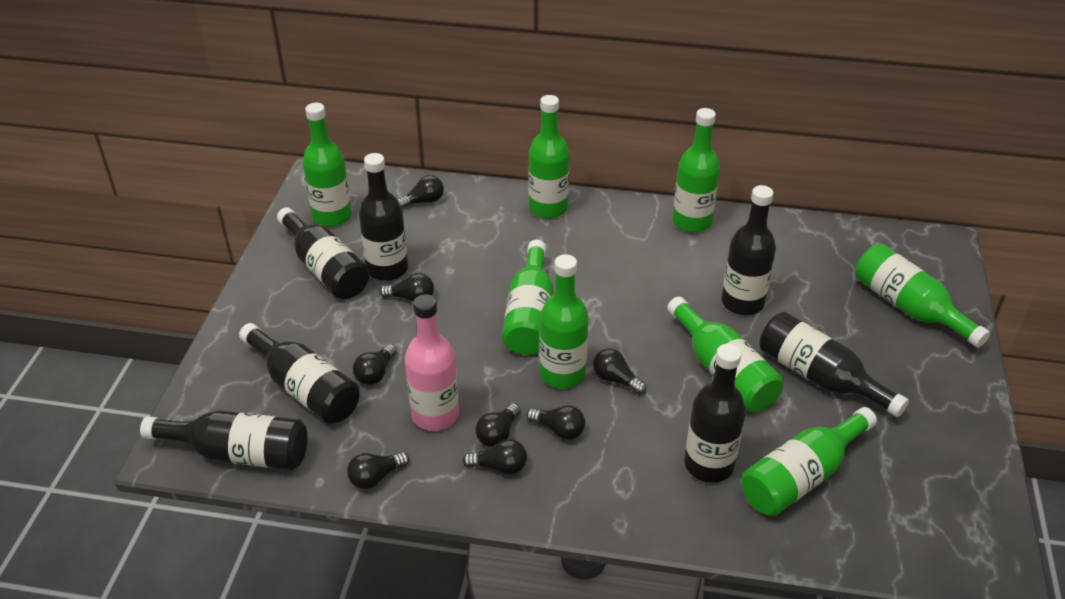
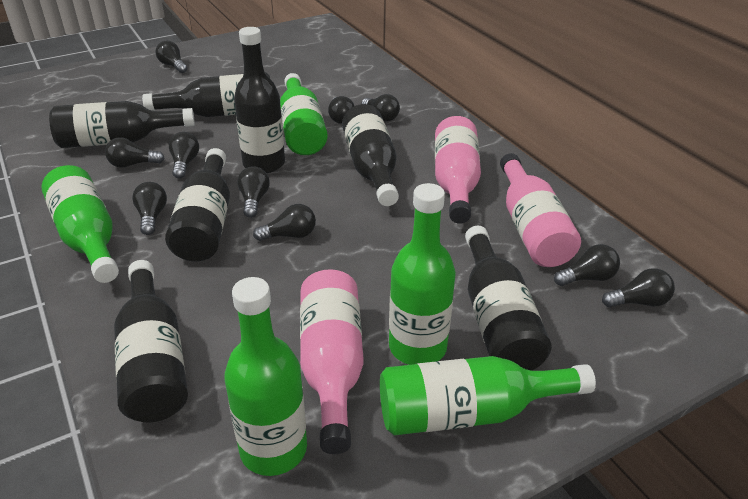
black light bulb: [347,452,409,489] [353,344,397,385] [380,273,434,302] [397,175,444,209] [462,439,527,475] [476,403,521,447] [526,405,585,440] [593,349,647,395] = 8 -> [105,137,165,168] [132,182,167,235] [156,41,187,73] [169,132,199,179] [237,166,270,218] [253,204,316,241] [328,96,354,124] [362,94,400,122] [554,244,620,286] [602,268,675,308] = 10
green bottle: [303,103,352,227] [502,240,553,355] [528,95,570,219] [539,254,589,389] [667,297,783,412] [672,108,720,233] [741,407,877,516] [855,244,990,348] = 8 -> [42,165,119,283] [224,277,307,476] [280,73,327,155] [380,356,596,435] [389,183,456,365] = 5
pink bottle: [405,294,459,431] = 1 -> [300,269,364,454] [435,116,481,224] [500,153,581,267] = 3

